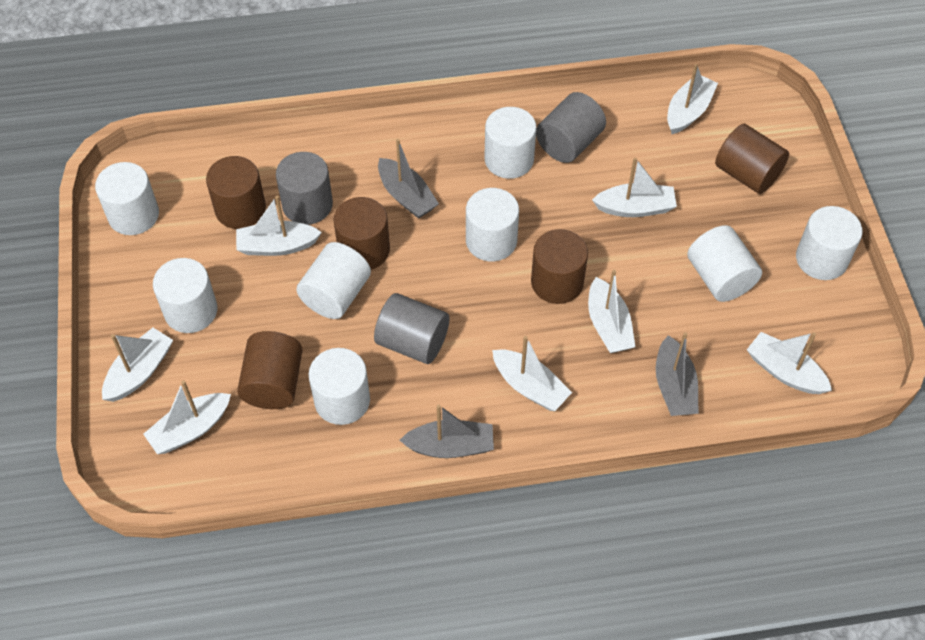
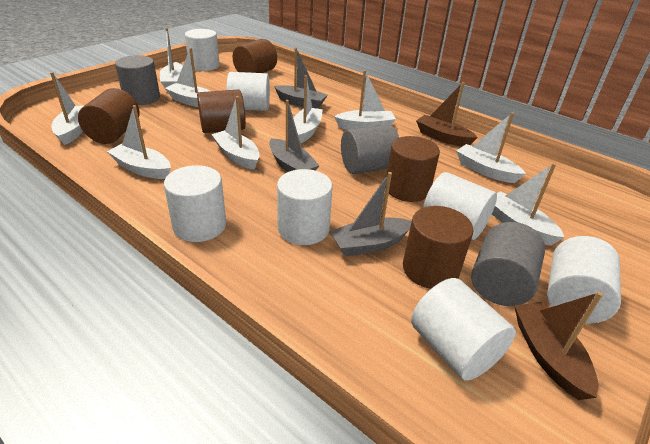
brown boat: none = 0 -> [416,82,478,147] [514,292,603,400] = 2
white boat: [102,328,173,402] [144,380,231,454] [236,196,322,256] [492,336,572,411] [588,270,636,353] [592,158,677,217] [667,64,718,134] [747,332,832,394] = 8 -> [50,72,83,145] [107,105,171,179] [160,28,183,88] [165,48,209,107] [211,96,260,170] [293,75,323,143] [334,70,396,130] [456,112,526,183] [492,163,564,246] = 9
white cylinder: [95,162,159,235] [153,258,217,333] [296,242,371,319] [309,348,370,425] [466,188,519,261] [484,107,537,179] [687,225,762,302] [796,206,863,280] = 8 -> [164,165,226,242] [185,29,220,71] [226,72,270,111] [277,169,333,245] [411,278,516,381] [423,172,497,240] [547,236,621,323] = 7

